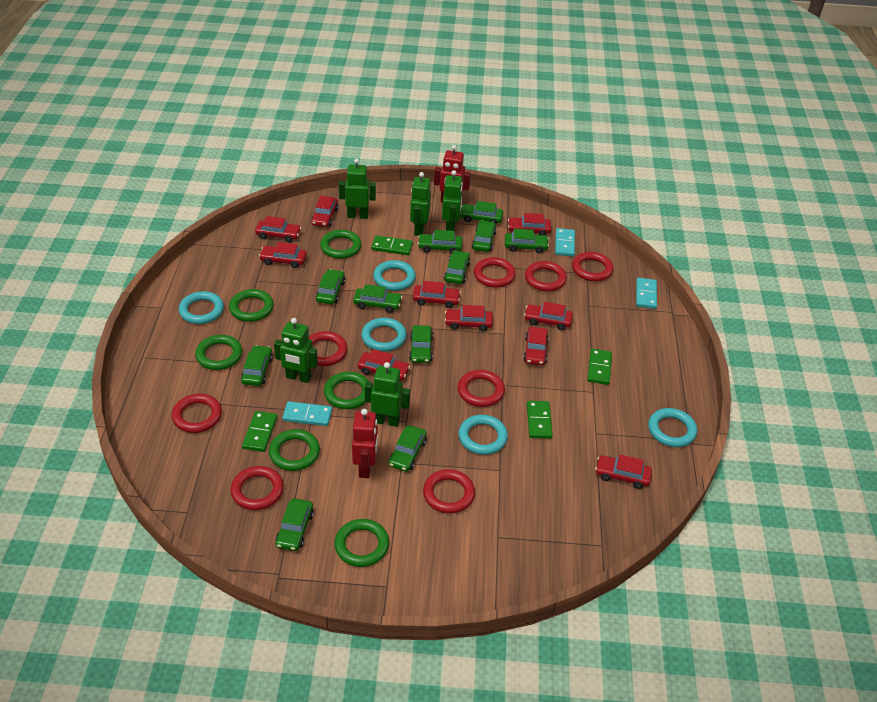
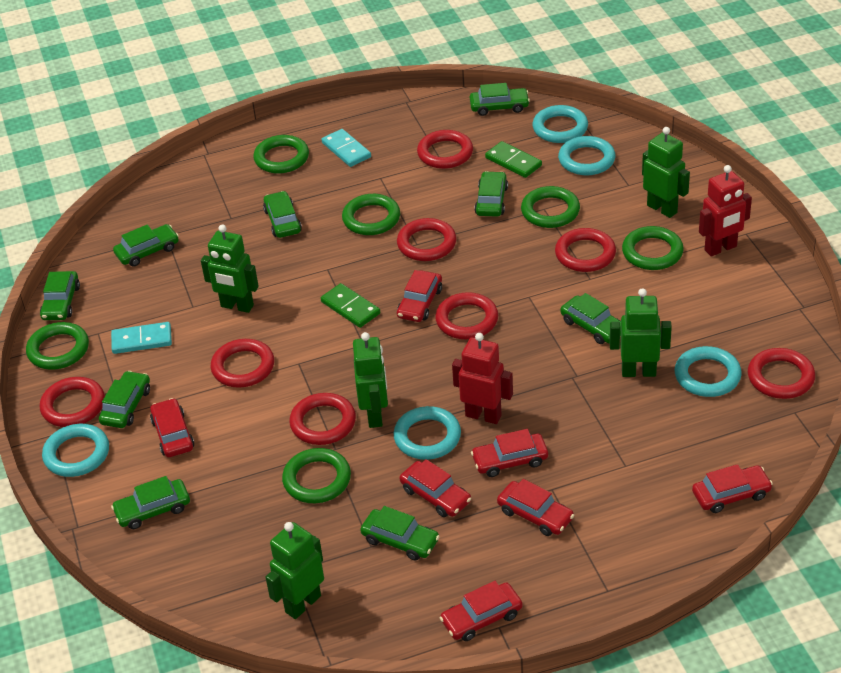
green car: [241,345,273,386] [276,498,314,551] [316,269,345,304] [353,284,402,313] [389,425,427,472] [409,325,433,363] [418,230,462,254] [444,250,470,284] [460,201,503,224] [472,220,496,252] [505,229,549,253] = 11 -> [40,271,80,320] [99,371,150,428] [111,476,190,529] [113,224,179,266] [263,191,302,238] [360,506,440,561] [470,83,530,116] [474,171,508,217] [560,293,621,344] = 9
green domino: [242,411,277,452] [371,235,413,255] [527,401,553,439] [587,349,612,385] = 4 -> [321,283,380,328] [485,141,542,178] = 2
red car: [255,216,301,242] [259,242,307,268] [311,196,338,227] [358,349,410,380] [413,281,461,308] [445,305,493,331] [508,213,551,236] [523,327,549,365] [524,302,573,330] [595,454,652,489] = 10 -> [150,398,194,457] [397,270,442,322] [400,459,471,517] [440,581,523,641] [471,429,548,477] [497,479,574,536] [692,464,773,513] = 7
turquoise domino: [282,401,332,426] [555,228,575,257] [636,278,657,309] = 3 -> [111,322,172,354] [322,129,371,167] = 2

